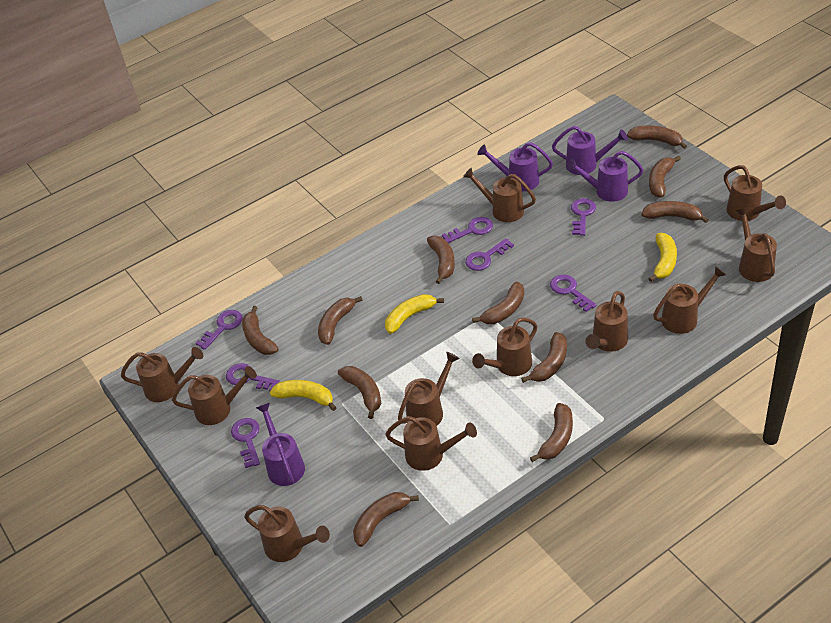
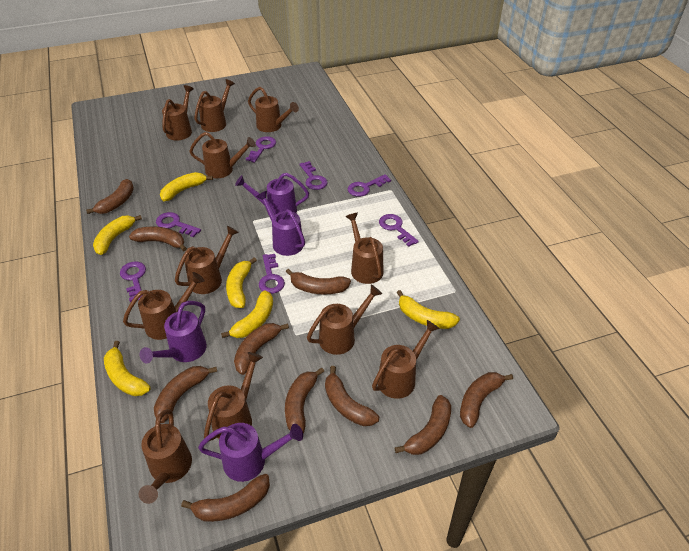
brown banana: [242,306,279,355] [318,296,362,345] [338,366,381,419] [353,492,419,547] [427,236,455,284] [472,282,524,324] [521,332,567,383] [530,403,573,462] [627,125,687,149] [642,201,709,223] [649,156,681,198] = 11 -> [86,179,134,214] [129,227,187,251] [154,366,217,423] [181,474,270,522] [234,323,289,375] [285,368,324,434] [286,269,351,294] [325,366,379,426] [394,395,451,455] [460,372,513,428] = 10
yellow banana: [270,380,337,411] [385,294,444,334] [648,233,677,282] = 3 -> [93,215,142,255] [104,341,151,396] [160,172,213,201] [221,290,273,338] [226,257,257,308] [396,290,460,329] = 6

